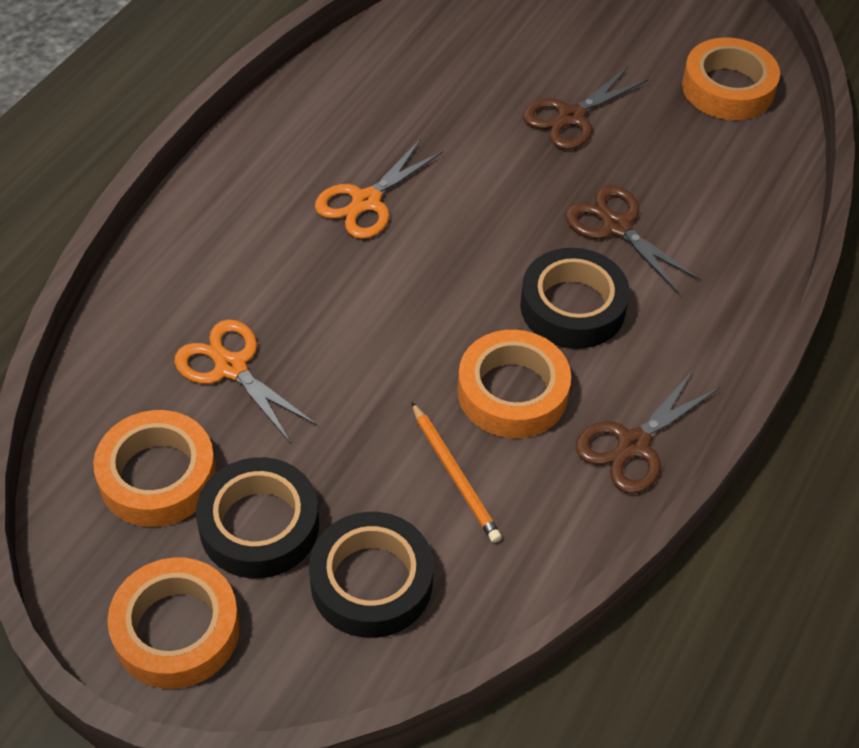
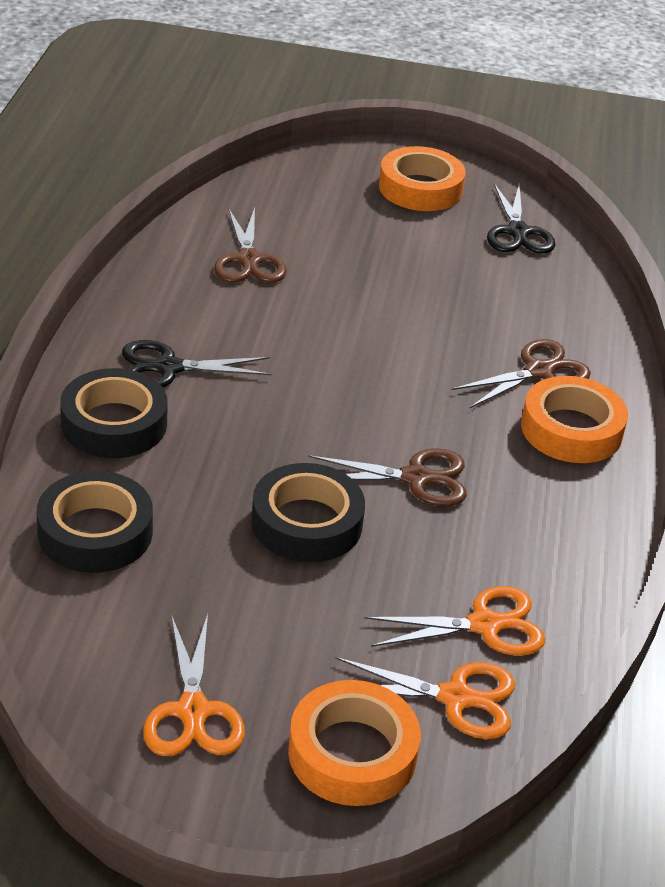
black scissors: none = 0 -> [122,340,272,388] [487,183,556,254] = 2
orange pencil: [411,402,502,543] = 1 -> none = 0
orange scissors: [174,319,317,444] [315,139,443,239] = 2 -> [143,614,245,756] [335,657,515,739] [364,586,545,656] = 3
orange tape: [93,410,217,527] [107,558,240,689] [458,330,571,438] [682,37,780,120] = 4 -> [288,680,421,806] [379,146,466,211] [521,376,628,463] = 3

